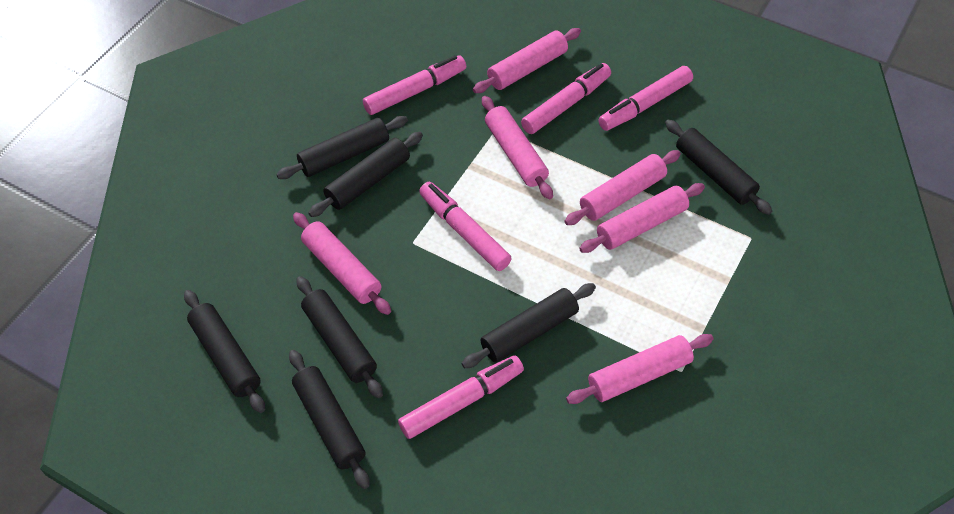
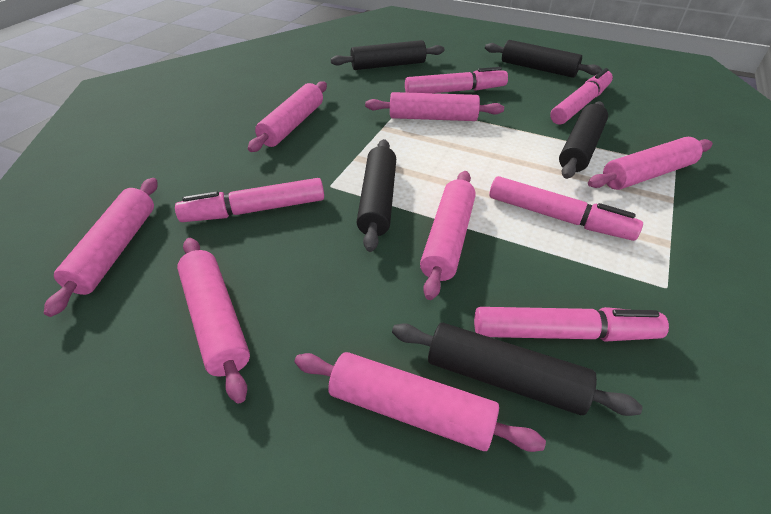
black rolling pin: [184,290,265,413] [276,116,408,179] [289,350,370,489] [296,276,383,398] [308,132,423,217] [462,283,596,368] [665,119,772,215] = 7 -> [331,40,444,70] [356,139,396,252] [392,323,642,416] [485,40,602,78] [559,101,608,179] = 5
pink rolling pin: [293,212,391,315] [473,28,581,93] [482,96,553,199] [564,150,681,225] [566,334,714,404] [579,183,705,253] = 6 -> [44,178,158,317] [177,238,250,403] [248,81,327,152] [295,352,546,452] [365,92,504,121] [420,171,476,300] [588,137,713,190] = 7

